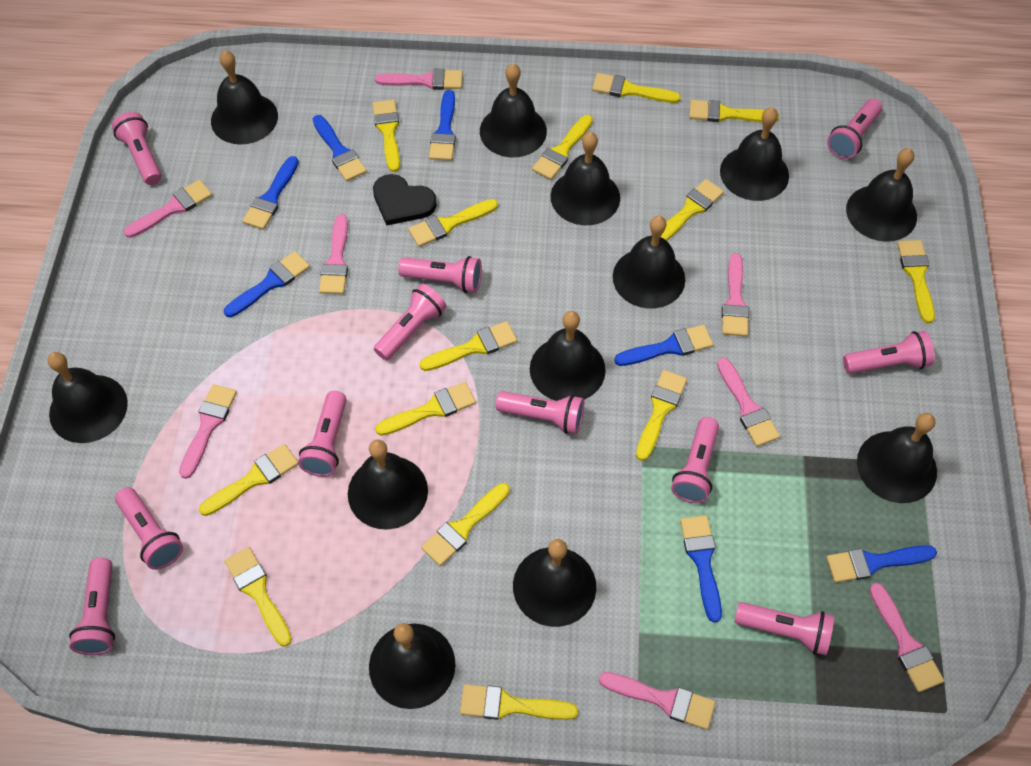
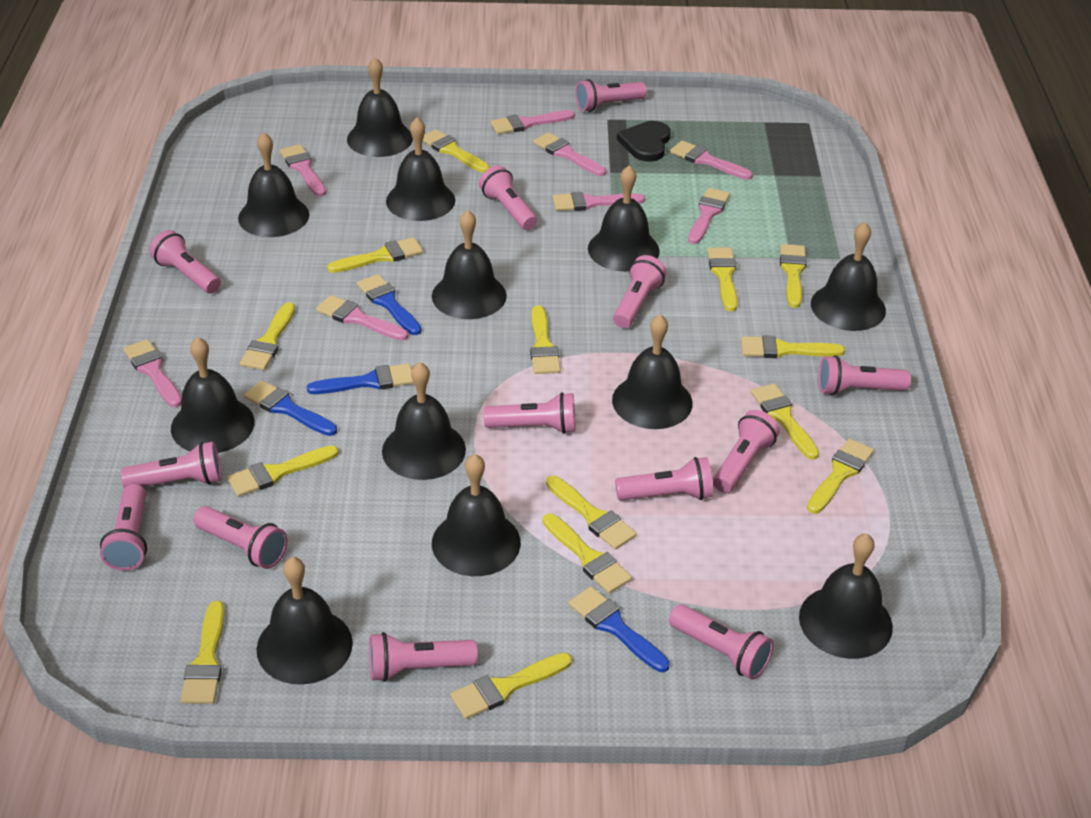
blue brush: [224,251,310,317] [242,156,299,230] [313,115,367,181] [429,90,456,161] [614,325,713,366] [680,515,722,623] [827,545,937,583] = 7 -> [244,380,337,436] [307,364,414,394] [357,274,422,335] [569,586,670,672] = 4
pink flashlight: [69,558,115,655] [112,112,162,185] [115,487,183,570] [298,391,347,477] [374,284,447,360] [398,256,482,293] [496,391,584,434] [671,417,719,503] [735,602,834,655] [827,99,882,159] [843,331,934,374] = 11 -> [100,484,147,571] [121,442,222,488] [150,230,221,294] [193,506,287,569] [369,632,478,682] [479,165,537,230] [484,392,576,434] [575,79,647,112] [613,255,666,328] [615,457,713,501] [669,604,774,680] [713,410,780,493] [818,355,911,396] = 13

